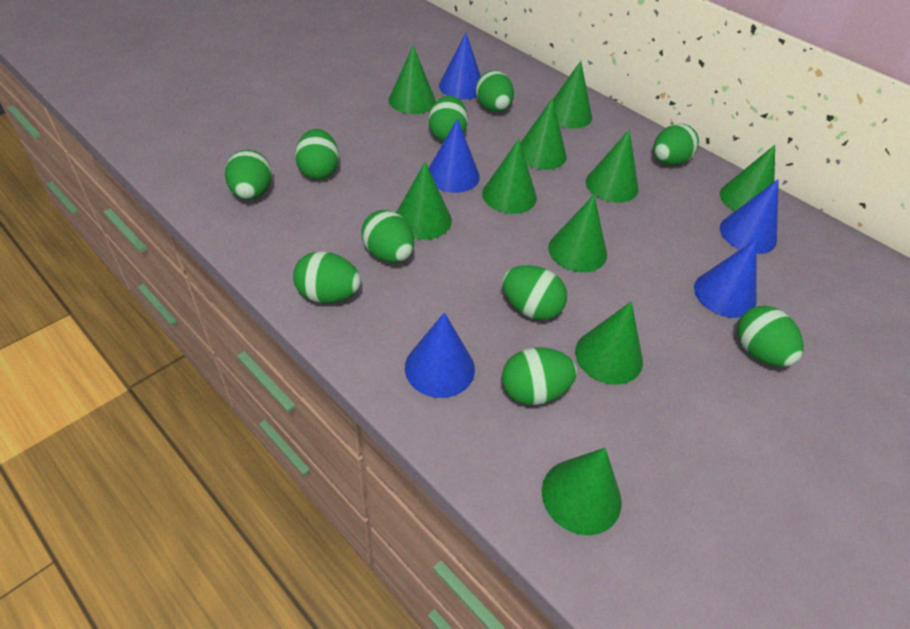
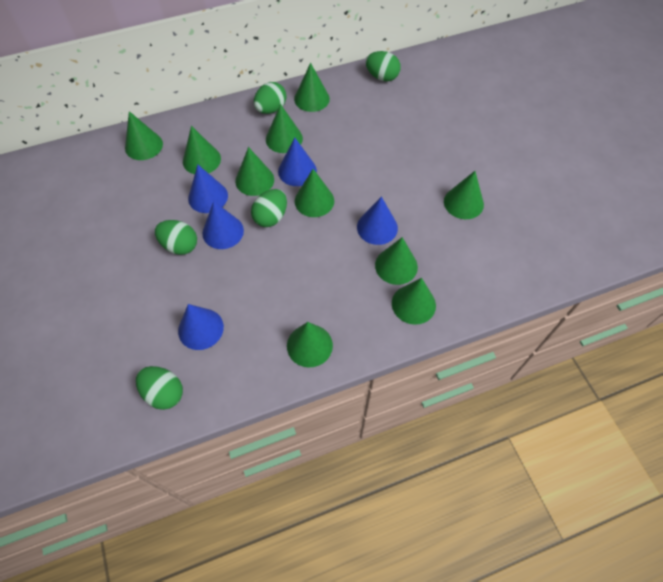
green egg: [225,150,272,200] [293,251,361,303] [295,129,339,180] [361,210,414,263] [428,96,468,142] [476,70,514,112] [502,265,567,320] [502,348,577,405] [653,124,699,166] [737,306,804,367] = 10 -> [136,366,183,410] [155,220,197,255] [251,189,287,227] [254,82,286,114] [366,51,401,81] = 5

